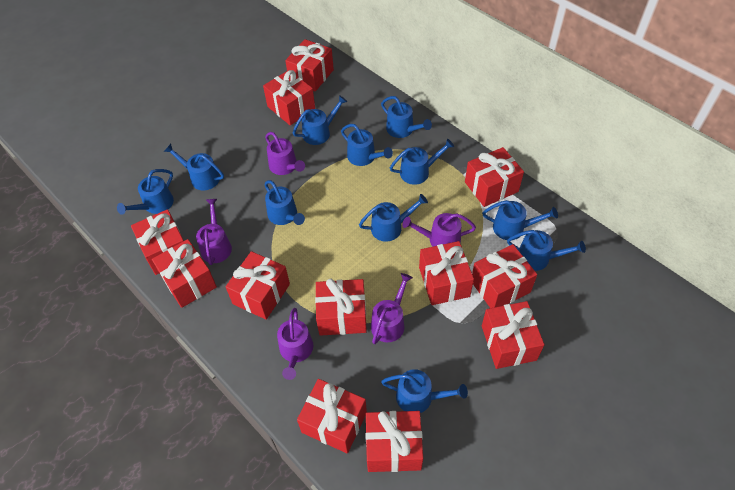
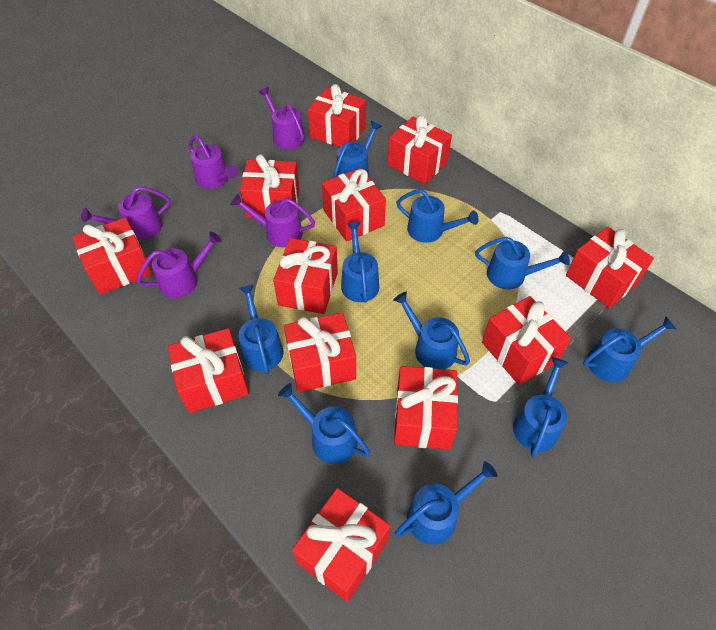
blue watering can: [117,169,174,215] [164,144,224,191] [264,180,305,225] [293,95,348,145] [341,124,393,166] [359,194,428,242] [381,96,432,138] [381,369,468,413] [390,139,454,185] [482,200,558,240] [507,230,586,271] = 11 -> [239,285,284,374] [278,383,370,464] [333,121,382,178] [341,222,379,303] [393,292,470,369] [395,461,498,545] [396,189,479,243] [475,237,570,290] [513,357,568,457] [583,317,676,382] = 10

